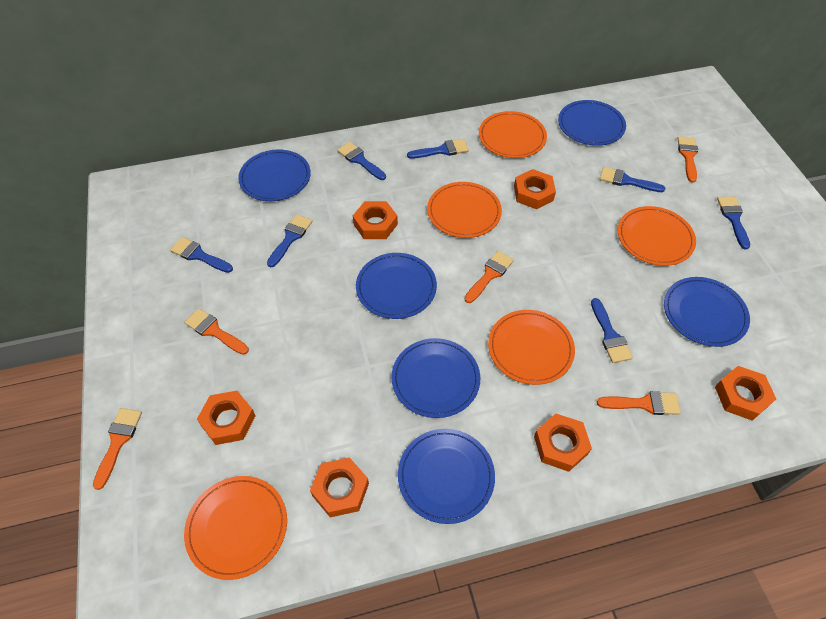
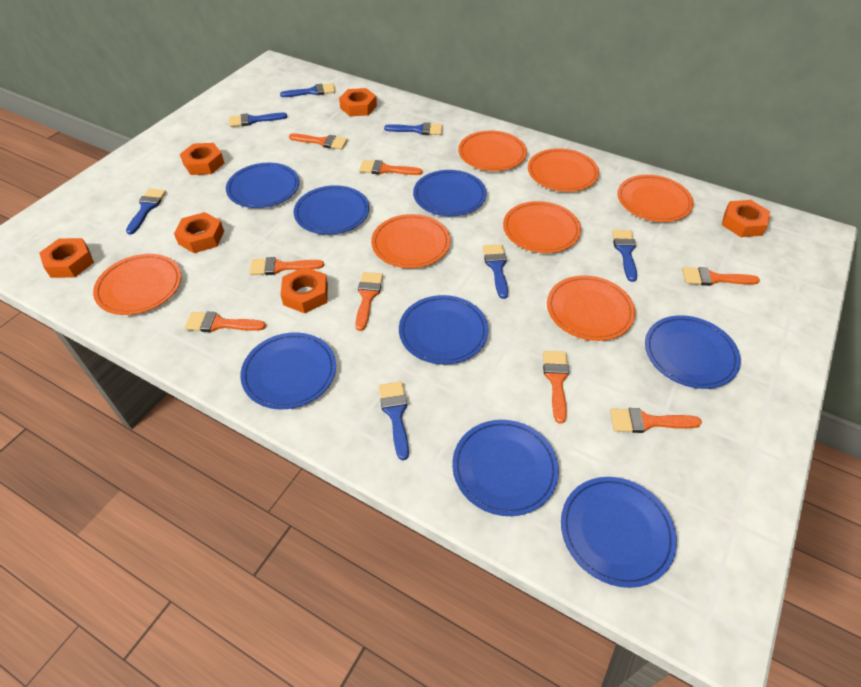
blue plate: [238,149,311,201] [356,253,437,319] [392,338,480,418] [398,429,495,524] [558,100,626,146] [664,277,750,347] = 6 -> [226,163,299,208] [240,332,336,409] [294,185,369,235] [399,295,488,365] [413,170,487,216] [452,420,559,516] [561,477,677,588] [645,315,741,389] = 8
orange brush: [93,408,142,490] [184,308,249,355] [464,251,514,303] [597,391,681,415] [678,136,698,183] = 5 -> [185,312,266,332] [250,257,324,275] [289,133,348,149] [355,272,383,331] [359,160,422,175] [543,351,569,424] [610,408,702,433] [682,267,760,286] = 8
orange plate: [184,476,287,580] [427,182,502,238] [479,111,547,158] [488,310,575,385] [618,206,696,266] = 5 -> [93,254,181,315] [371,214,450,268] [458,131,527,171] [503,201,581,253] [528,148,599,192] [547,275,635,341] [617,175,694,222] = 7

